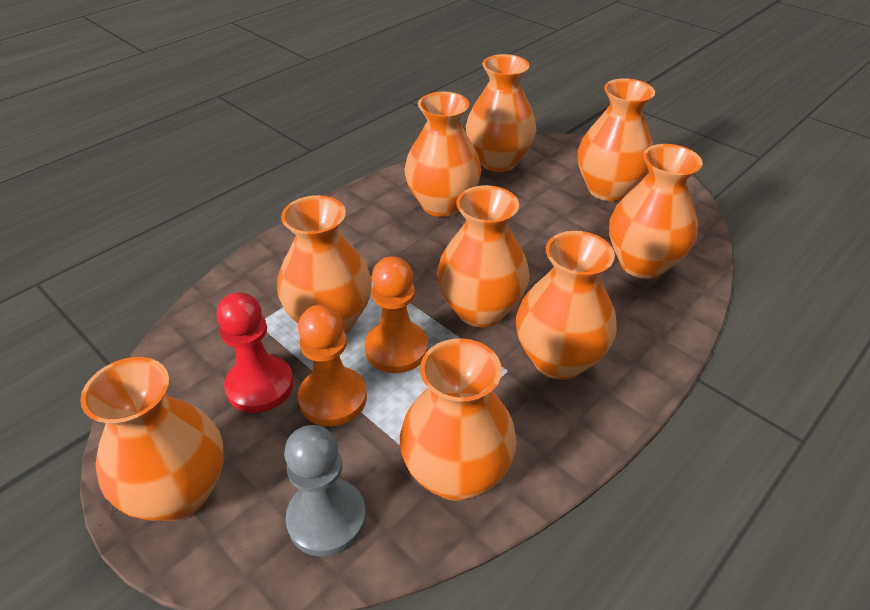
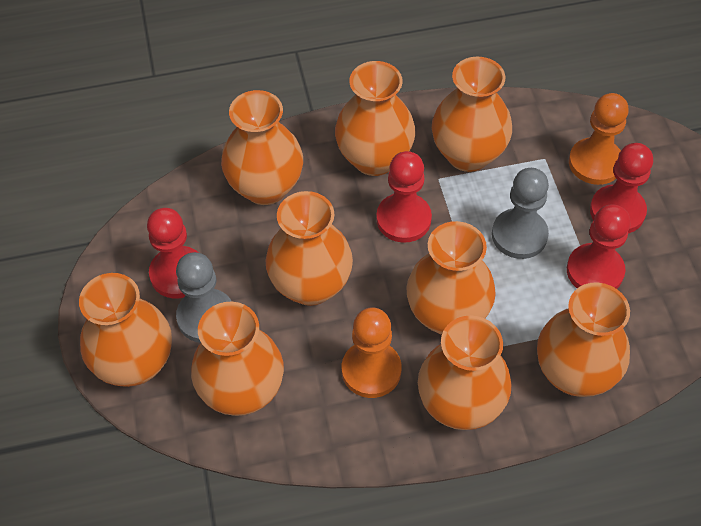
grey pawn: [284,425,366,557] = 1 -> [176,252,232,343] [492,168,549,259] = 2
red pawn: [216,292,294,413] = 1 -> [147,208,199,298] [376,151,432,243] [567,204,631,289] [590,143,653,233] = 4

